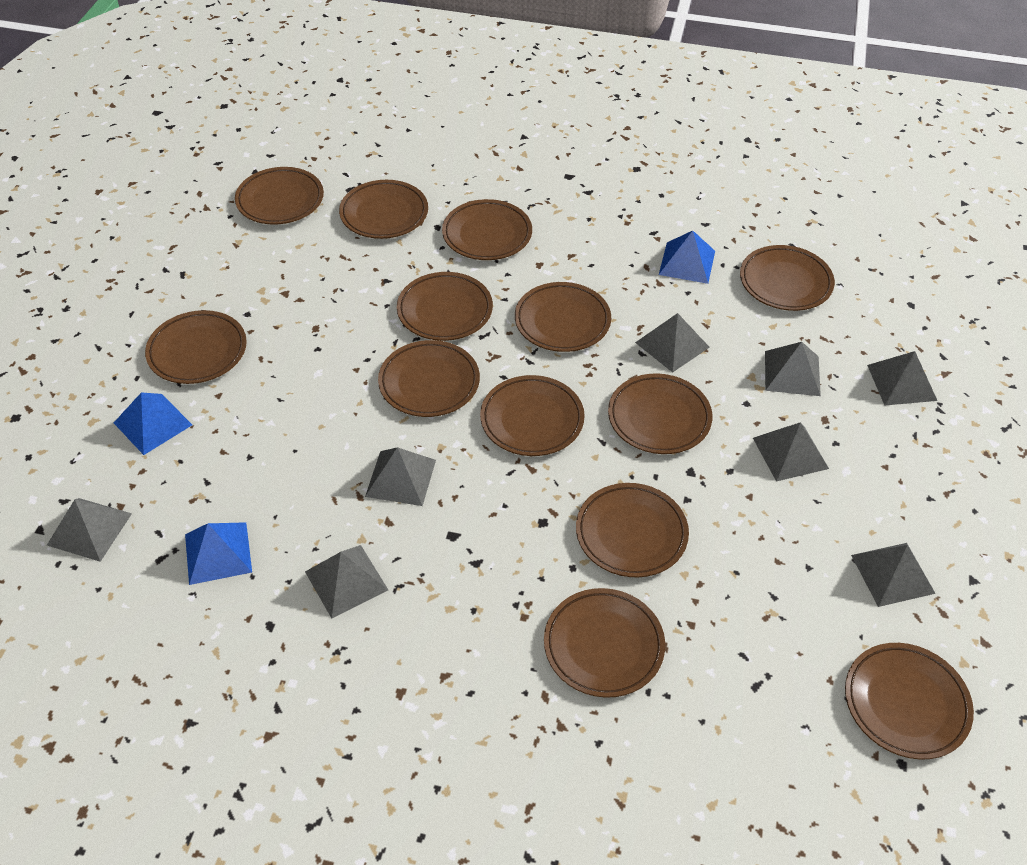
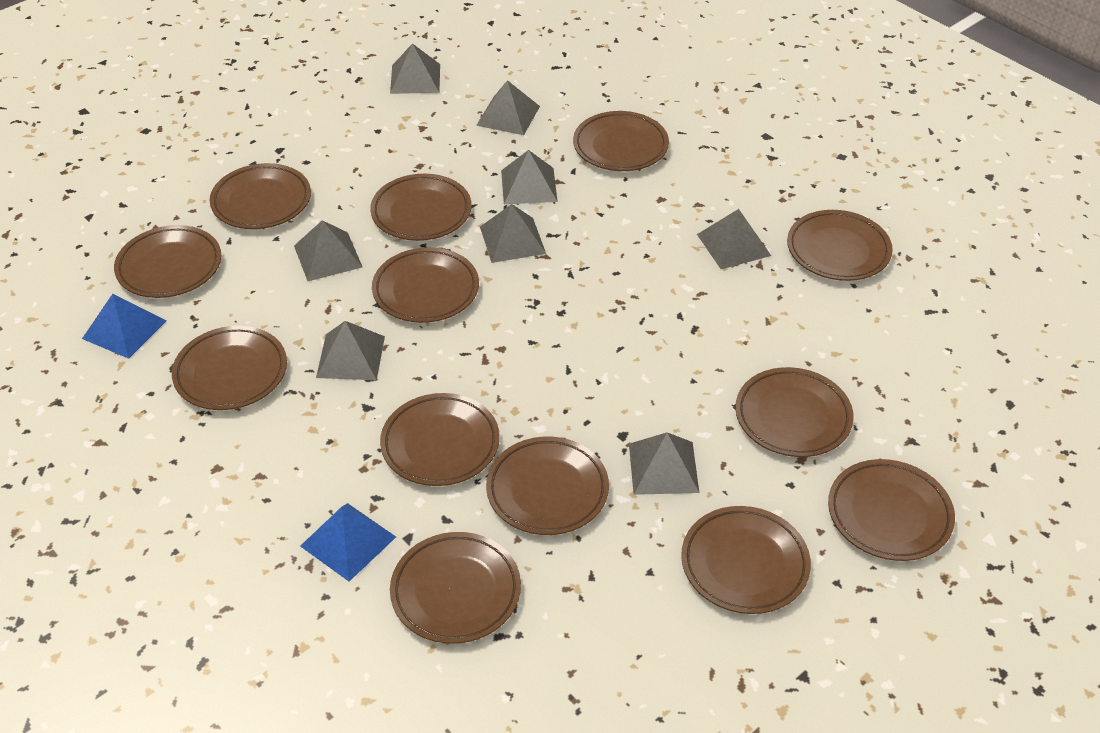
blue pyramid: [114,392,192,455] [185,522,252,585] [659,231,715,284] = 3 -> [82,294,167,359] [300,503,396,581] = 2

